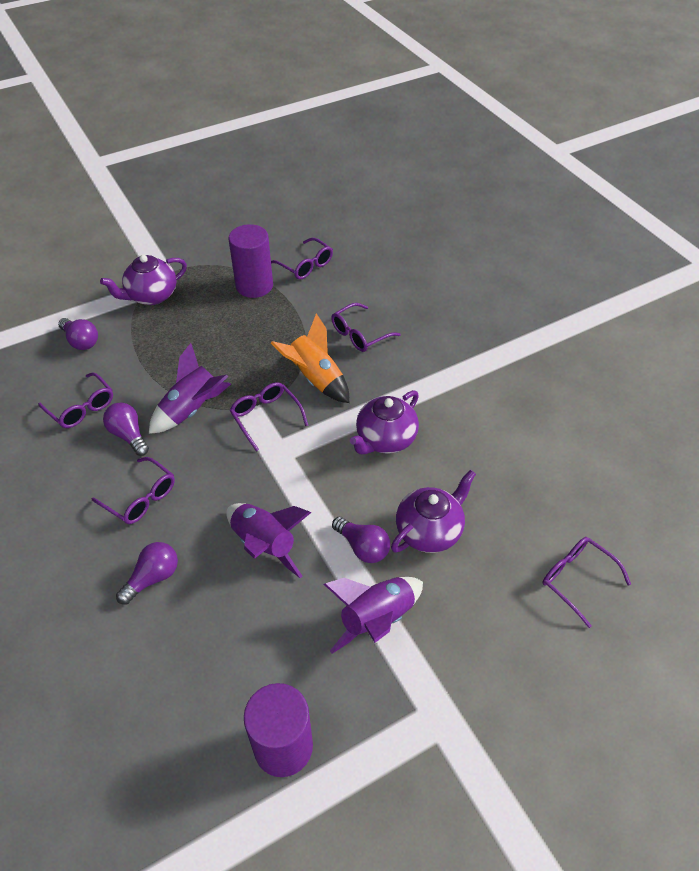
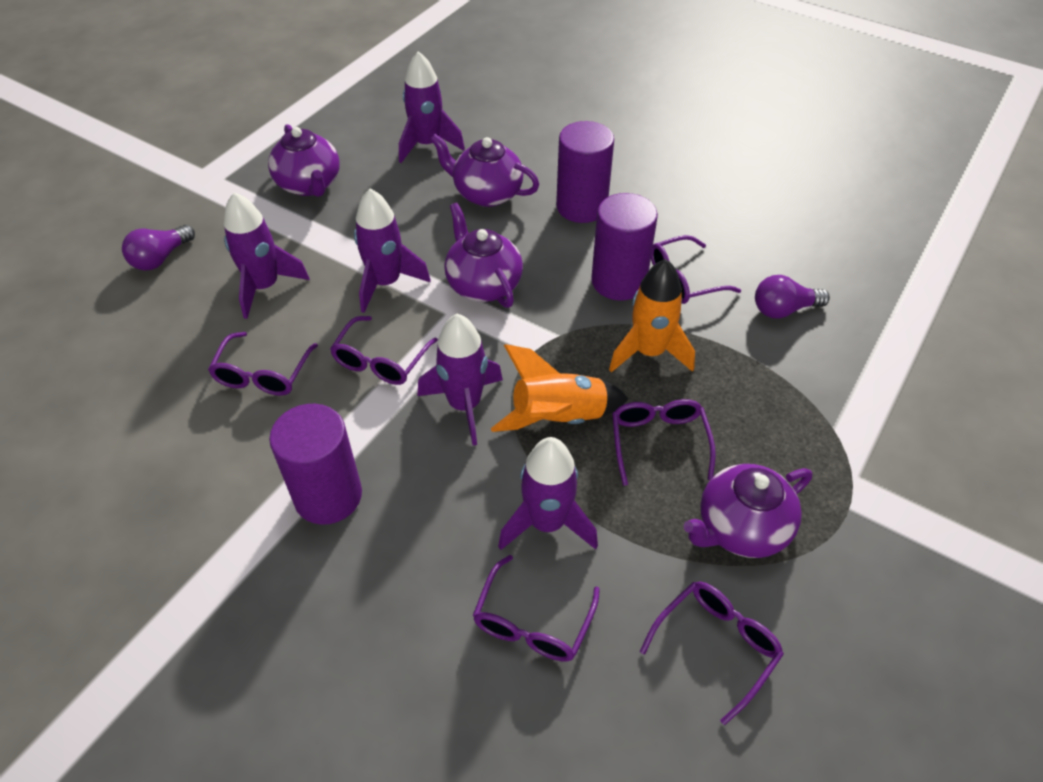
orange rocket: [271,314,349,403] = 1 -> [491,344,628,432] [609,259,695,372] = 2
purple cylinder: [228,224,273,298] [244,683,313,777] = 2 -> [269,404,362,525] [556,121,614,223] [591,193,658,301] = 3
purple light bulb: [58,318,98,350] [103,403,149,456] [116,542,178,605] [332,516,390,563] = 4 -> [122,225,195,271] [755,275,830,318] = 2
purple rocket: [149,343,231,434] [226,503,312,578] [324,577,423,654] = 3 -> [224,192,310,319] [354,189,431,313] [399,51,465,163] [417,314,503,446] [498,437,598,550] = 5
purple teapot: [100,255,187,305] [350,390,419,454] [391,470,476,553] = 3 -> [268,124,340,197] [430,134,539,207] [444,203,523,308] [684,464,812,558] = 4

